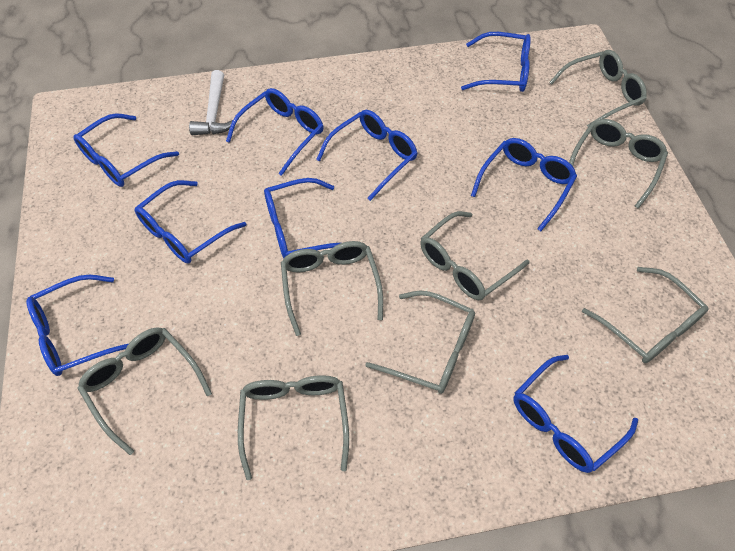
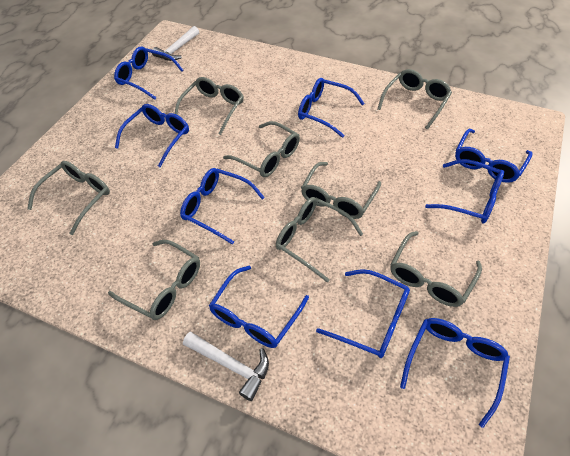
white hammer: [189,70,237,135] = 1 -> [152,26,199,61] [183,332,269,401] = 2

